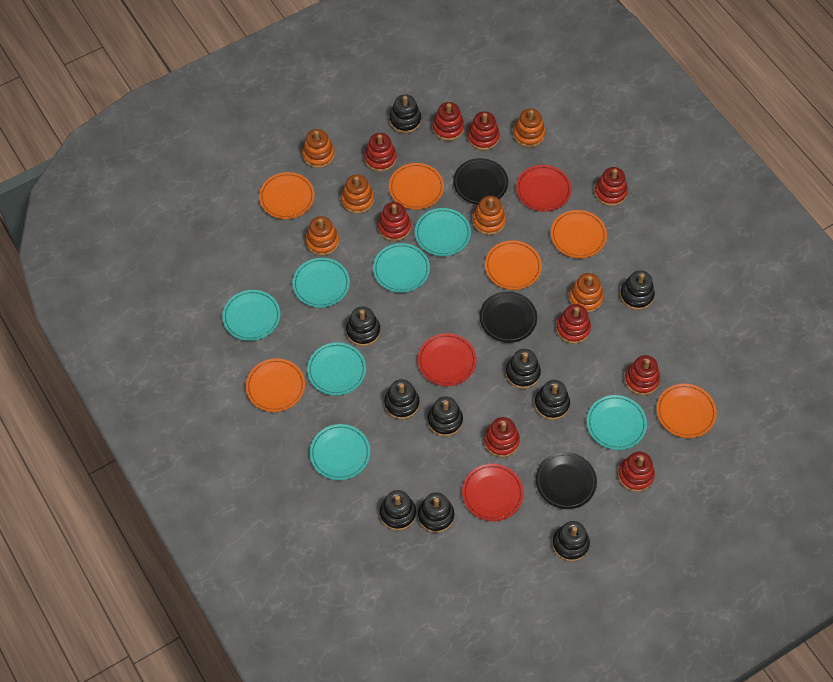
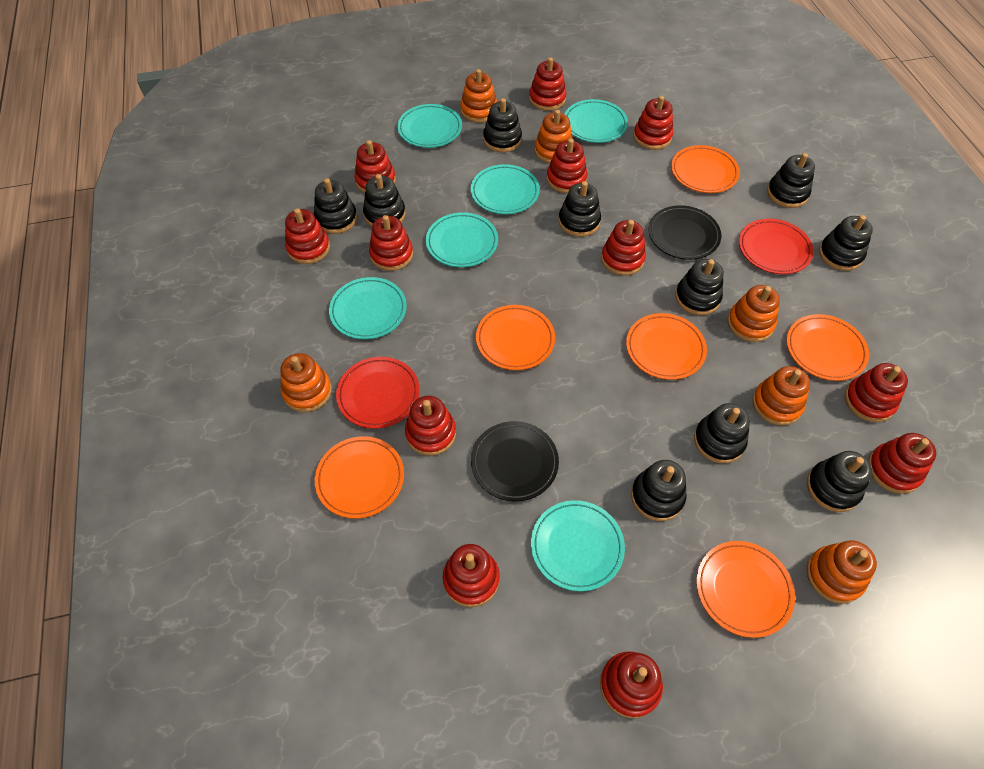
black plate: [453,158,508,205] [479,291,537,343] [536,452,597,509] = 3 -> [471,421,559,501] [648,205,721,260] = 2
red plate: [418,333,477,386] [462,464,524,521] [516,165,571,212] = 3 -> [336,357,420,429] [739,219,814,274] = 2
red stacking toy: [364,133,397,172] [378,202,411,241] [432,102,464,141] [468,111,500,150] [484,417,520,457] [556,304,591,344] [594,167,628,206] [618,452,655,492] [624,355,660,395] = 9 -> [285,208,330,264] [354,140,396,193] [369,215,413,271] [405,396,456,456] [443,544,500,607] [529,57,567,111] [547,138,587,193] [600,651,663,718] [601,220,646,276] [633,96,673,150] [845,363,908,422] [868,433,936,494] = 12
turquoise plate: [222,290,280,341] [293,258,350,308] [307,342,366,396] [310,424,370,480] [373,243,430,293] [415,208,471,256] [587,395,647,450] = 7 -> [329,277,407,339] [397,104,462,148] [426,212,498,267] [471,164,540,214] [531,500,625,591] [565,99,628,143] = 6

